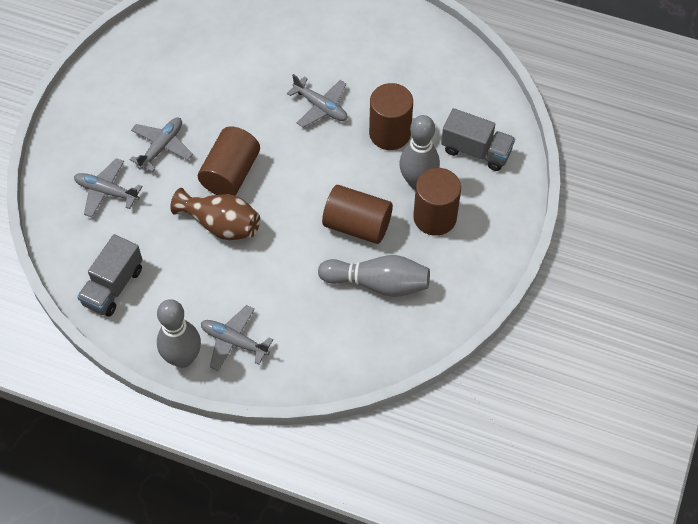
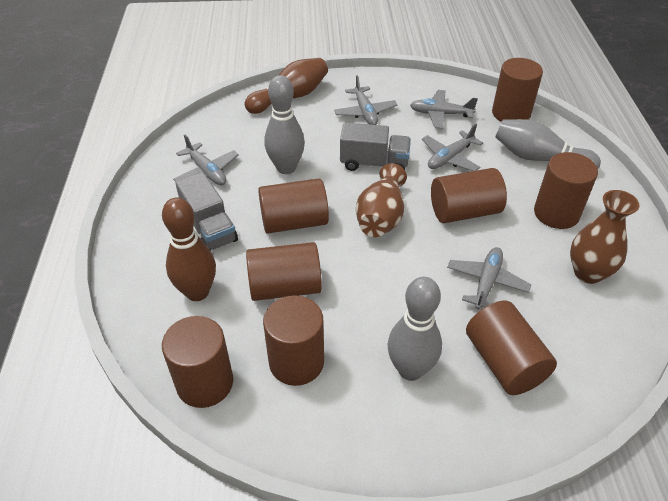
brown bowling pin: none = 0 -> [162,198,216,301] [244,58,328,114] = 2
brown cylinder: [198,126,260,195] [322,185,393,244] [369,83,413,150] [413,168,461,236] = 4 -> [162,316,233,408] [246,242,322,301] [258,178,329,234] [263,295,324,386] [431,168,507,223] [466,301,557,395] [492,58,543,122] [534,152,598,229] = 8
brown vase: [170,188,260,240] = 1 -> [356,163,407,237] [570,190,640,284] = 2
grey plane: [74,158,143,217] [130,118,193,172] [201,305,273,371] [287,74,347,128] = 4 -> [173,135,239,185] [334,75,397,125] [410,90,478,129] [422,124,483,171] [447,247,531,310] = 5

